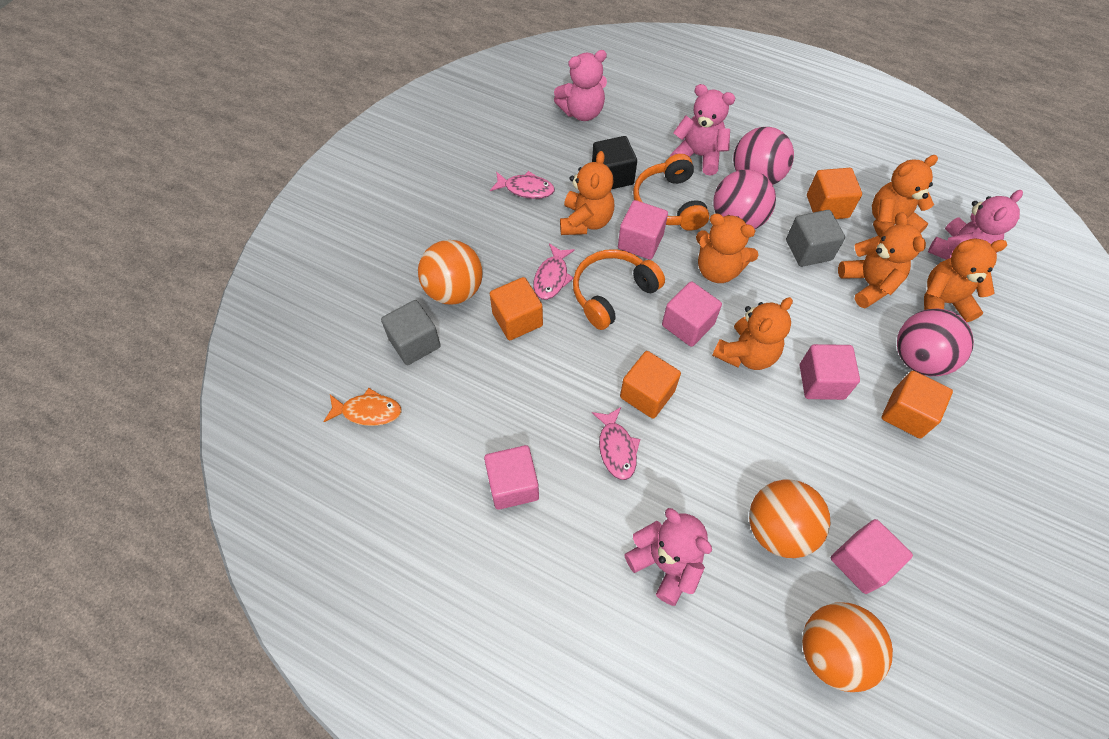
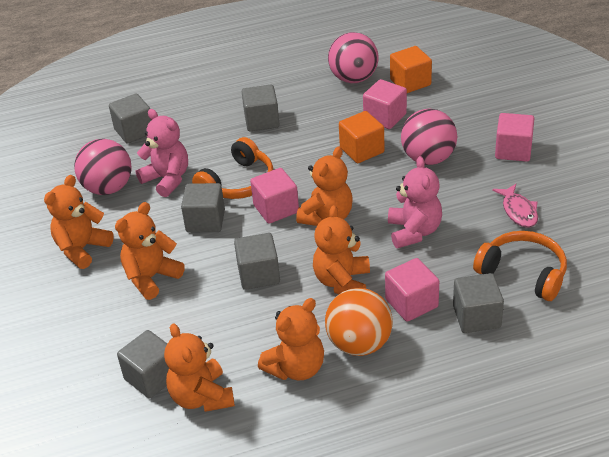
black cube: [592,136,637,189] = 1 -> none = 0
grey cube: [381,300,441,365] [786,210,845,267] = 2 -> [109,93,151,143] [117,330,169,398] [181,183,225,232] [234,233,280,290] [242,85,280,131] [453,273,504,333] = 6
orange ball: [418,240,483,305] [749,480,830,558] [802,603,893,692] = 3 -> [325,288,393,356] = 1
orange cube: [490,277,543,340] [620,351,681,419] [807,168,862,219] [882,371,953,438] = 4 -> [339,111,384,163] [390,46,432,93] = 2
orange fish: [323,388,402,426] = 1 -> none = 0
pink cube: [484,445,539,510] [618,200,668,260] [662,281,722,347] [800,344,860,400] [831,519,913,594] = 5 -> [250,168,299,224] [363,79,407,129] [385,258,439,322] [495,113,535,162] = 4
pink fish: [490,171,555,199] [533,244,575,300] [592,407,640,480] = 3 -> [492,184,538,228] = 1
pink teddy bear: [554,50,607,121] [624,508,712,606] [670,84,735,175] [928,190,1023,260] = 4 -> [136,109,188,197] [388,156,442,248] = 2

